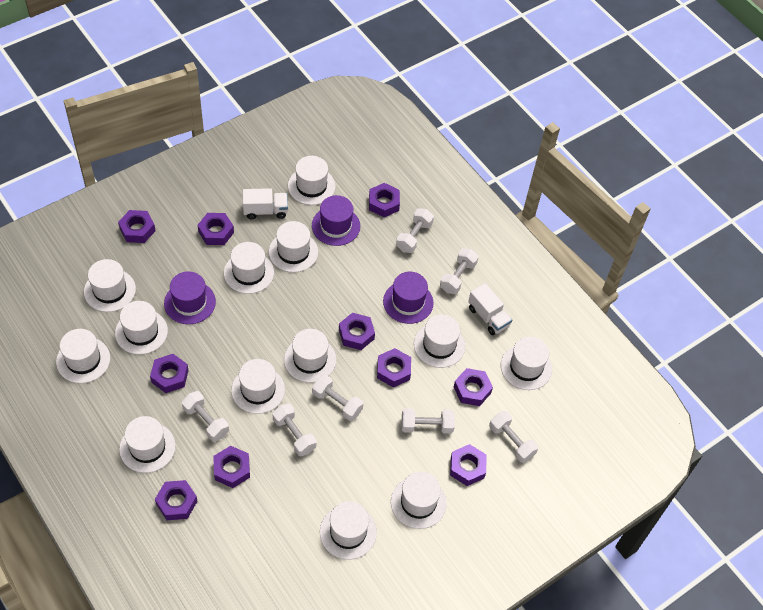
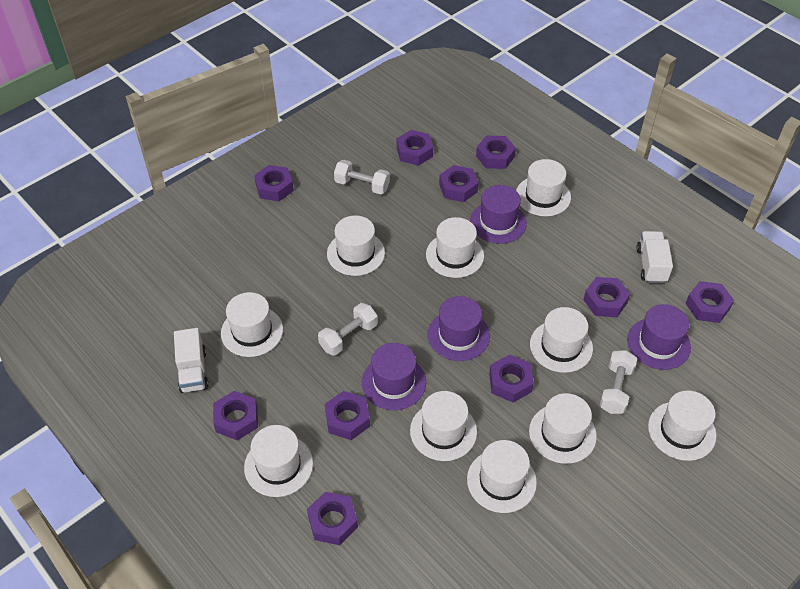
purple hat: [164,271,216,324] [312,195,360,246] [383,272,434,324] = 3 -> [362,343,426,410] [428,296,490,361] [470,185,527,244] [627,304,691,370] = 4
white dumbbell: [182,391,229,442] [273,403,316,456] [312,375,363,421] [396,208,434,253] [401,408,455,434] [440,248,479,294] [489,411,538,463] = 7 -> [318,303,378,356] [334,160,390,194] [599,350,637,414] = 3
white hat: [56,329,110,383] [84,259,136,312] [115,301,168,355] [119,416,176,473] [224,242,274,294] [231,359,285,414] [269,221,318,272] [284,329,336,383] [288,156,336,205] [320,501,377,560] [391,472,447,529] [414,315,465,368] [501,337,552,390] = 13 -> [221,292,283,357] [244,425,313,497] [327,215,385,276] [410,391,477,461] [426,217,484,278] [467,440,537,513] [516,159,571,216] [529,393,597,464] [530,307,593,373] [648,390,717,461] = 10

